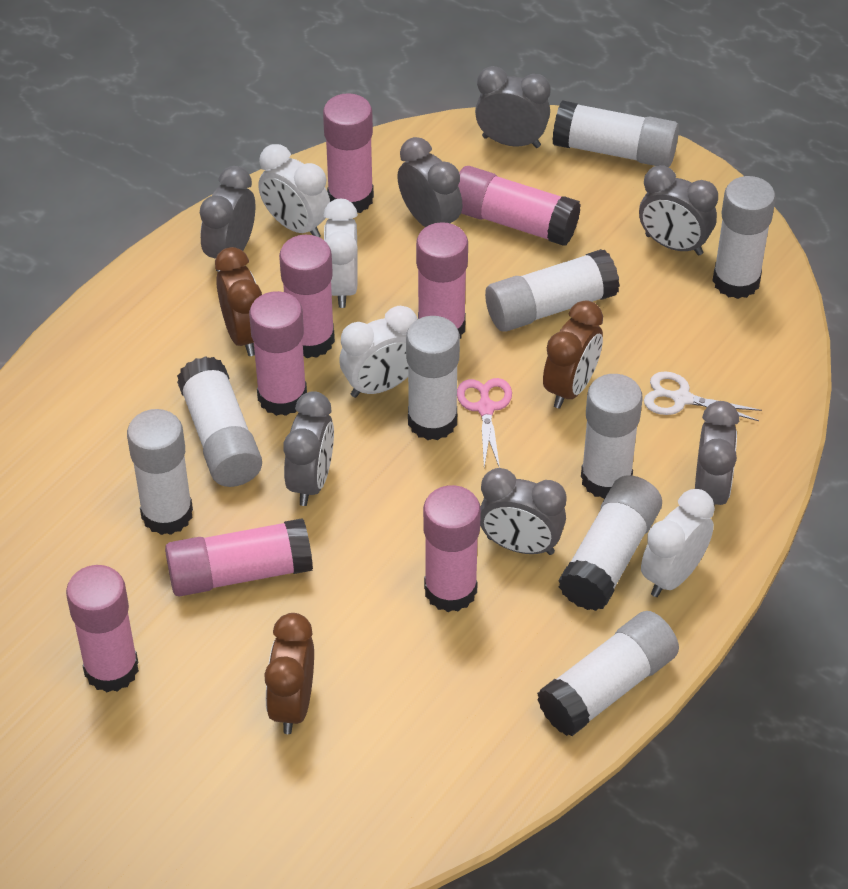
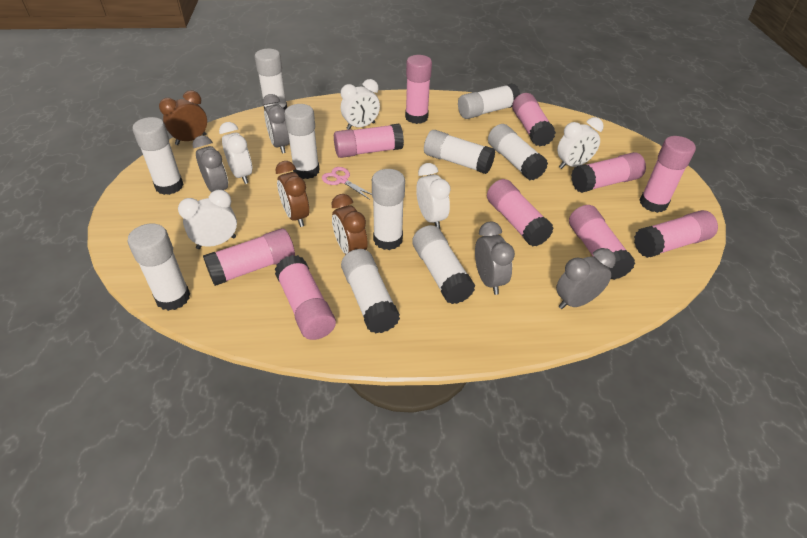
grey clock: [200,166,255,272] [283,391,334,506] [397,137,463,227] [475,66,551,148] [480,468,566,555] [639,165,718,256] [695,401,739,506] = 7 -> [192,135,228,192] [262,94,290,154] [475,222,515,295] [556,248,616,309] = 4
pink glue stick: [66,565,139,692] [165,518,313,597] [249,291,307,416] [279,235,335,358] [323,93,374,213] [416,222,468,339] [423,485,481,612] [458,166,581,246] = 8 -> [203,228,295,286] [275,255,336,340] [334,124,404,158] [405,55,432,124] [487,179,554,247] [512,93,556,146] [569,205,636,280] [571,152,646,193] [634,210,718,258] [640,136,696,213] = 10
white clock: [258,144,330,238] [323,199,358,308] [339,306,418,398] [641,489,715,597] = 4 -> [178,190,237,249] [219,122,252,184] [341,79,380,130] [416,163,451,229] [557,117,604,169] = 5
white glue stick: [127,409,193,535] [177,356,262,487] [406,316,460,440] [485,249,620,332] [537,611,679,736] [552,100,679,167] [558,475,662,611] [581,374,643,499] [713,176,776,299] = 9 -> [128,223,190,311] [132,117,184,195] [255,49,287,110] [284,104,320,179] [341,249,400,333] [372,169,405,250] [412,225,475,304] [424,130,495,174] [458,83,520,119] [488,124,548,180] = 10
white scissors: [644,372,762,421] = 1 -> none = 0

